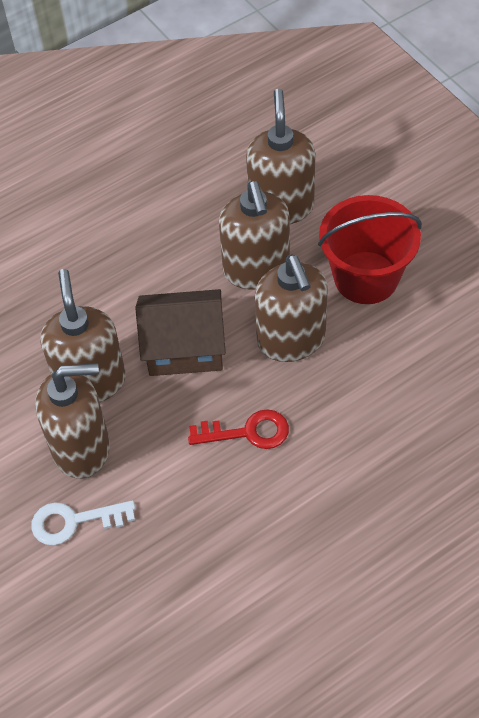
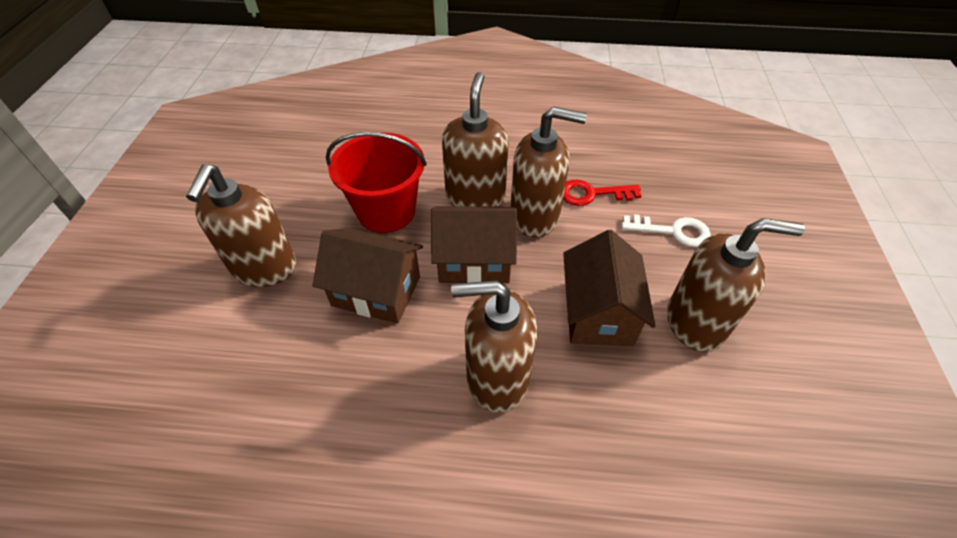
brown house: [135,289,226,376] = 1 -> [312,228,423,324] [431,206,517,283] [563,230,656,346] = 3

